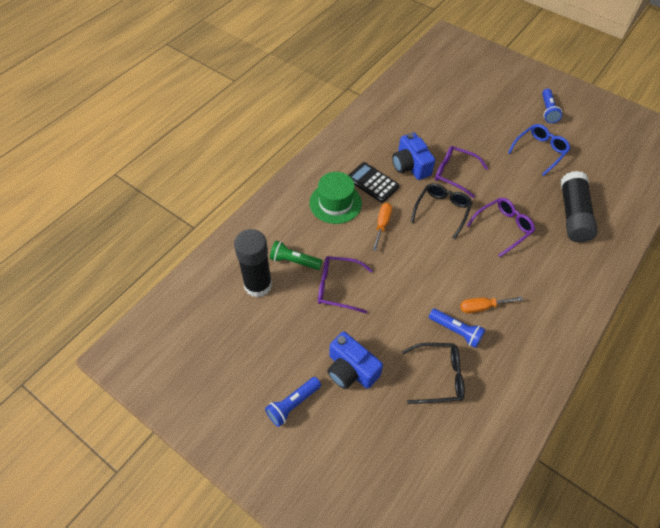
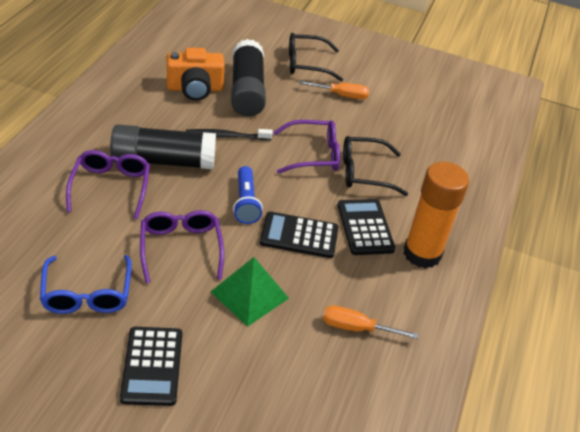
black calculator: [348,162,400,203] = 1 -> [120,327,182,406] [260,212,338,258] [338,199,395,255] = 3
black toothbrush: none = 0 -> [186,129,273,140] = 1
blue camera: [327,331,383,389] [392,133,435,180] = 2 -> none = 0
blue flashlight: [265,377,321,427] [429,308,485,348] [542,88,562,123] = 3 -> [233,166,263,224] = 1
green flashlight: [270,241,322,270] = 1 -> none = 0
green hat: [309,172,362,224] = 1 -> none = 0
green pyramid: none = 0 -> [211,257,289,327] = 1
orange camera: none = 0 -> [167,48,225,101] = 1
orange glue stick: none = 0 -> [403,162,469,268] = 1

